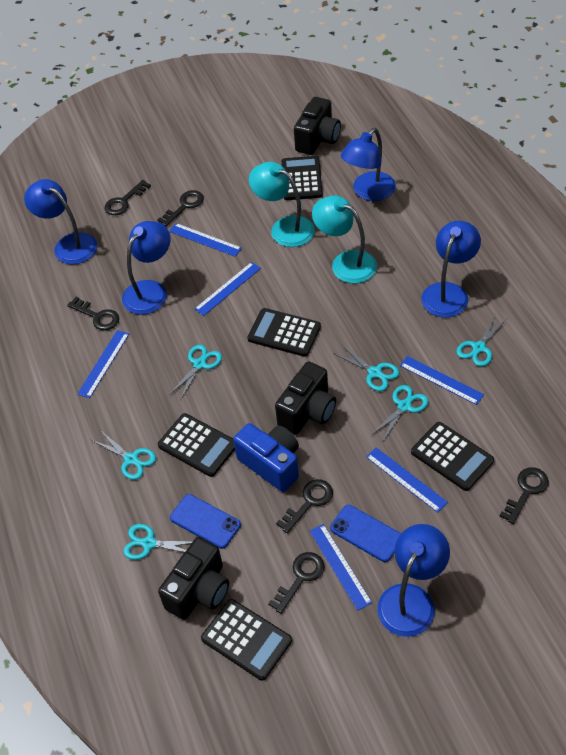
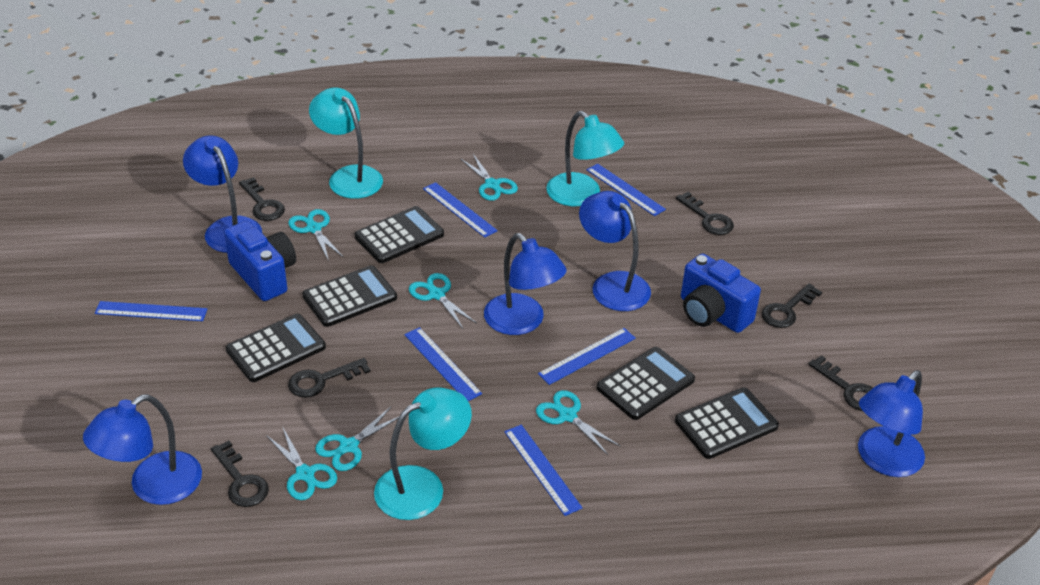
black camera: [158,537,229,620] [275,361,336,434] [294,97,341,155] = 3 -> none = 0
blue camera: [233,423,299,492] = 1 -> [224,221,296,301] [681,253,761,333] = 2
blue phone: [170,494,241,549] [330,505,401,562] = 2 -> none = 0
turquoise lamp: [249,162,315,247] [312,195,377,283] = 2 -> [309,87,383,199] [374,387,472,520] [546,111,624,206] = 3

